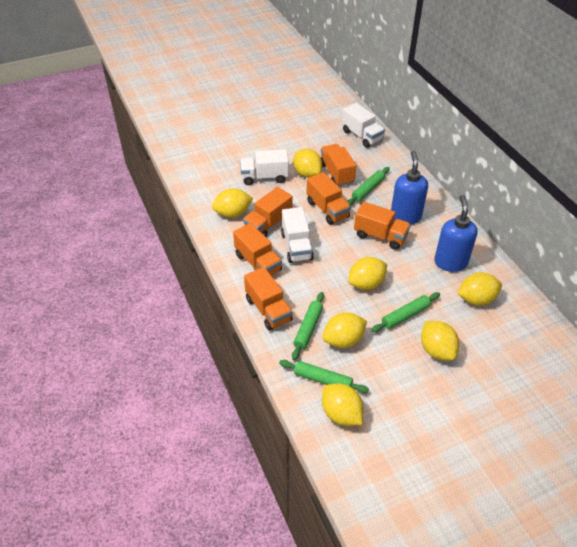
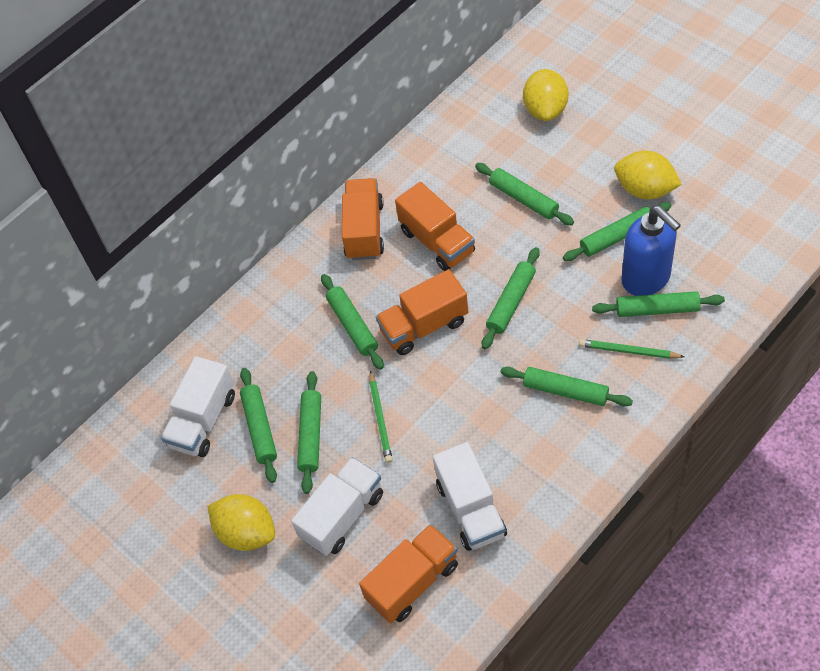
blue soap dispenser: [391,151,428,224] [434,195,477,272] = 2 -> [621,206,681,296] = 1
green pencil: none = 0 -> [369,370,393,463] [579,339,685,359] = 2
green rolling pin: [279,360,369,393] [292,292,324,360] [347,167,390,205] [371,292,440,332] = 4 -> [240,368,277,483] [297,371,321,494] [321,274,384,370] [475,163,574,225] [482,247,540,349] [500,367,633,407] [563,202,671,261] [592,291,725,317] = 8
orange truck: [233,223,282,275] [243,187,293,237] [244,267,293,331] [306,172,351,225] [321,144,356,187] [354,202,411,250] = 6 -> [342,178,384,260] [359,524,458,623] [376,269,468,355] [395,182,475,271] = 4
yellow lemon: [212,188,253,218] [293,149,322,178] [322,312,367,348] [322,383,364,426] [348,257,387,290] [421,321,459,361] [457,272,502,306] = 7 -> [207,494,275,551] [523,69,568,121] [614,151,682,199] = 3

